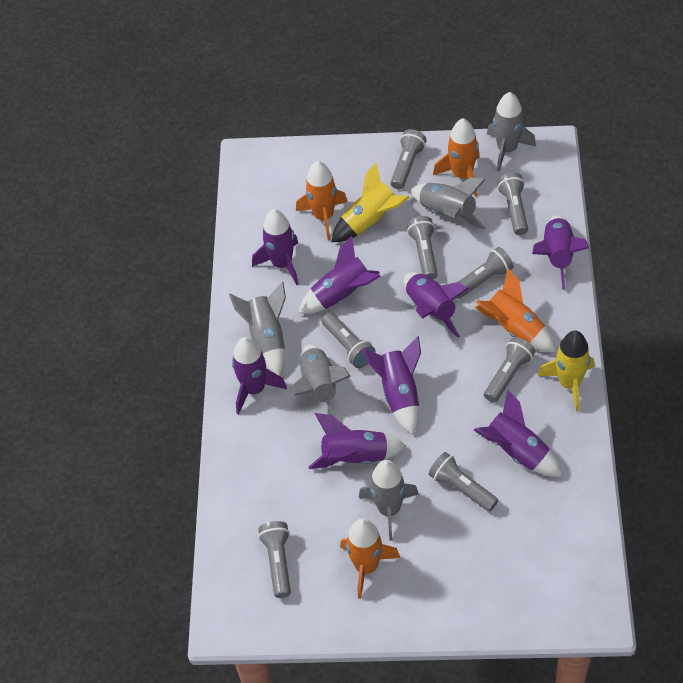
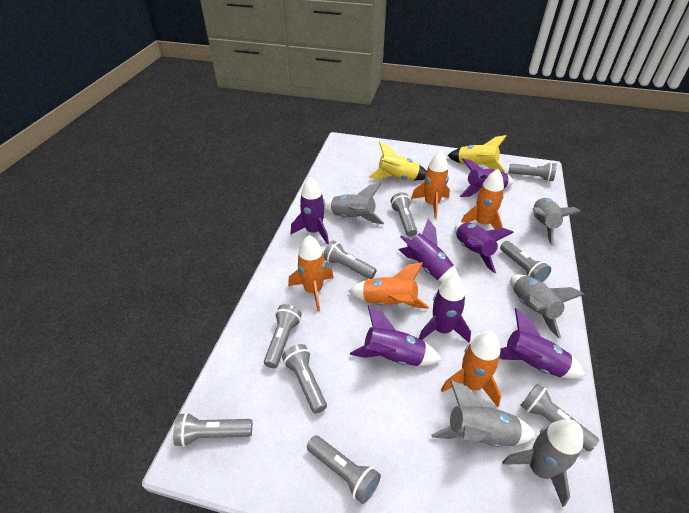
grey flashlight: [258,521,291,598] [322,312,376,368] [391,129,427,189] [407,216,438,279] [429,452,498,512] [456,247,514,299] [484,337,535,403] [497,172,528,235] = 8 -> [173,412,252,447] [264,304,302,368] [282,344,327,414] [307,435,381,504] [323,240,377,279] [391,192,417,237] [500,241,551,282] [508,162,557,181] [520,383,599,452] = 9
orange rocket: [296,161,347,240] [340,518,400,599] [433,118,480,196] [475,268,556,353] = 4 -> [288,235,334,311] [349,262,429,309] [411,151,450,219] [441,331,501,407] [461,169,504,229] = 5
purple rocket: [232,337,287,414] [252,209,299,285] [299,236,381,314] [308,413,407,469] [363,336,421,435] [404,272,469,338] [474,389,562,477] [532,215,589,290] = 8 -> [291,177,329,244] [350,305,442,366] [398,219,459,283] [419,274,471,343] [454,222,514,273] [460,158,513,197] [500,308,585,378] = 7

